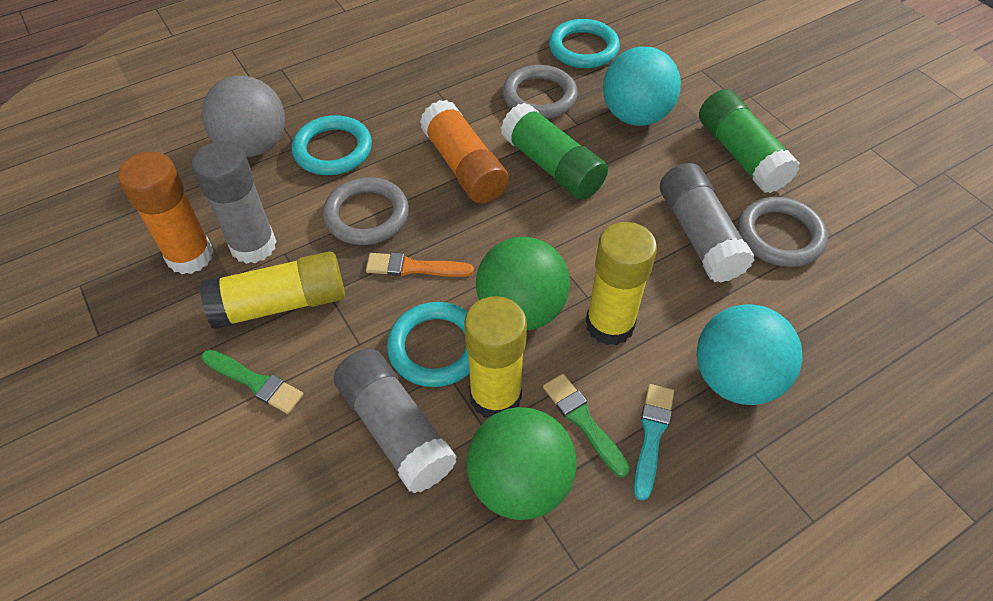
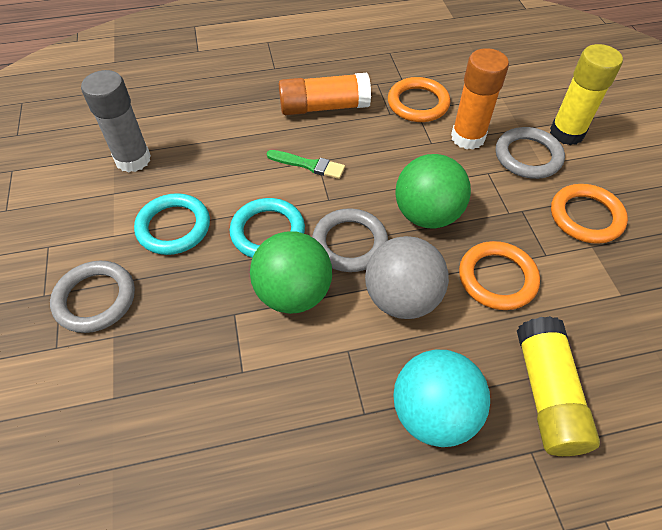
green brush: [201,349,303,414] [543,374,630,477] = 2 -> [266,150,345,179] = 1
green glue stick: [501,102,608,200] [699,89,800,193] = 2 -> none = 0
grey glue stick: [191,141,277,264] [334,348,457,493] [660,163,755,283] = 3 -> [81,70,151,173] = 1
orange brush: [366,253,474,277] = 1 -> none = 0
orange ring: none = 0 -> [388,77,451,122] [459,241,540,310] [551,184,628,244] = 3
turquoise ball: [603,46,681,126] [696,304,803,405] = 2 -> [394,350,490,447] = 1
turquoise brush: [634,384,674,500] = 1 -> none = 0
turquoise ring: [292,115,372,175] [387,302,470,387] [549,19,620,68] = 3 -> [134,193,210,255] [230,198,305,258] = 2
yellow glue stick: [200,251,345,329] [464,296,527,418] [586,222,657,346] = 3 -> [517,316,600,456] [550,44,623,145] = 2

